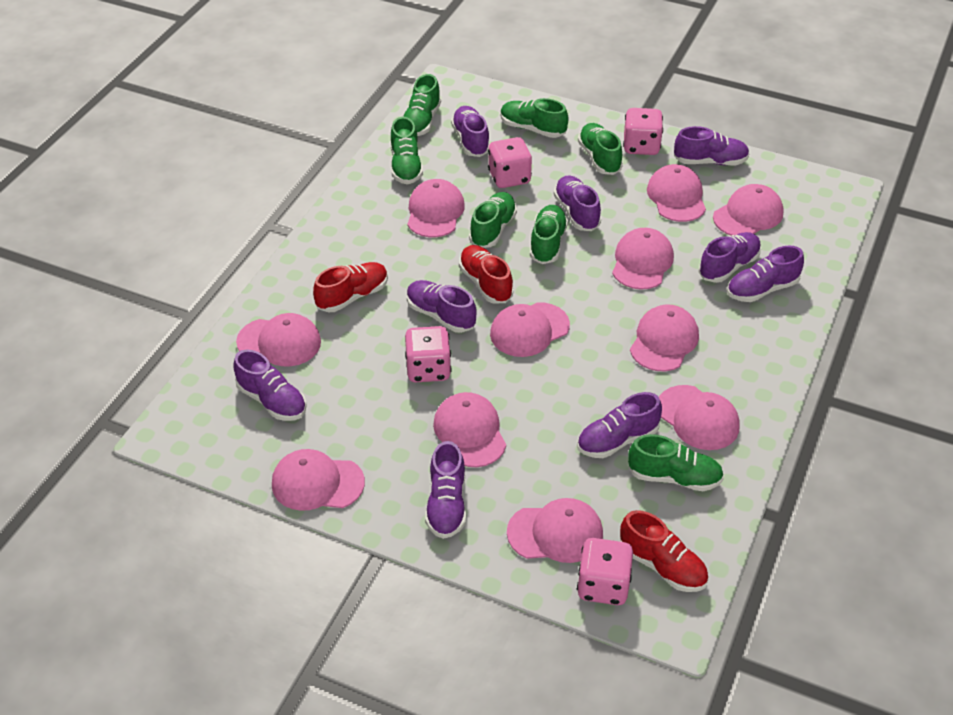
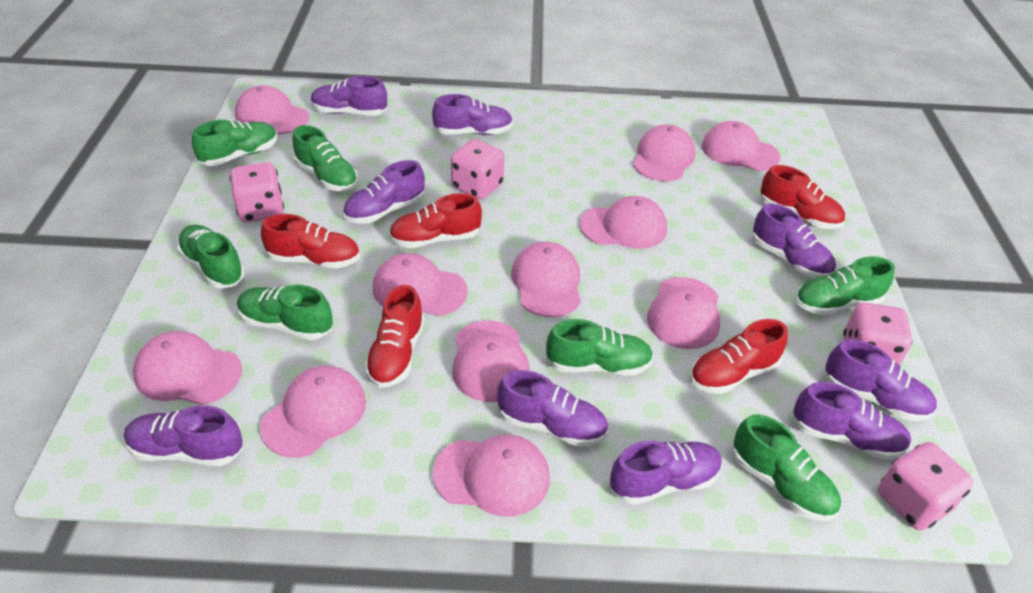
red shoe: [313,262,388,312] [459,245,514,303] [620,510,708,592] = 3 -> [261,214,360,269] [365,285,424,388] [389,193,482,248] [690,319,788,394] [760,165,845,229] = 5

